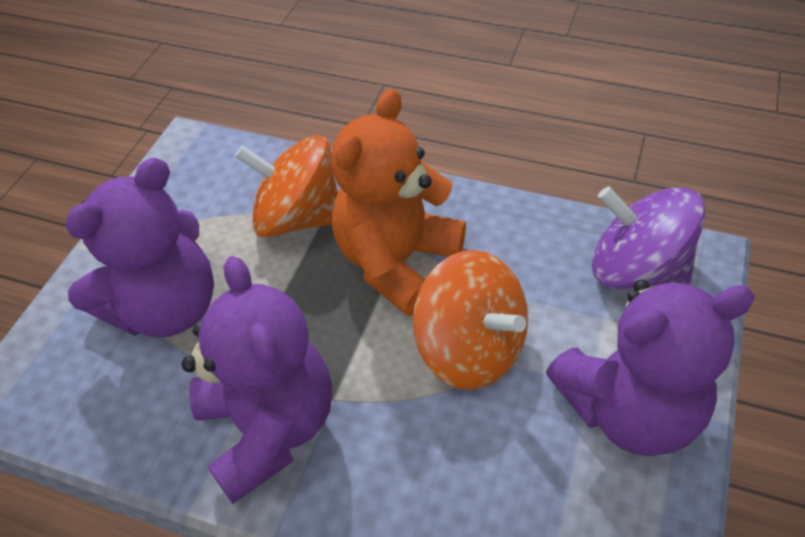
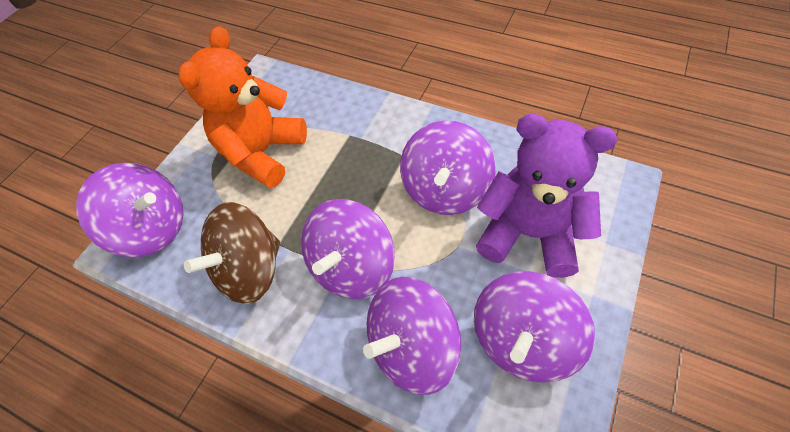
brown spinning top: none = 0 -> [184,202,280,304] = 1
orange spinning top: [235,135,338,238] [413,250,528,390] = 2 -> none = 0
purple spinning top: [592,187,706,289] = 1 -> [76,163,184,257] [301,199,395,299] [363,277,462,395] [400,121,496,215] [474,271,595,383] = 5
purple teddy bear: [65,158,214,338] [182,256,332,504] [546,280,755,456] = 3 -> [476,114,617,278] = 1

